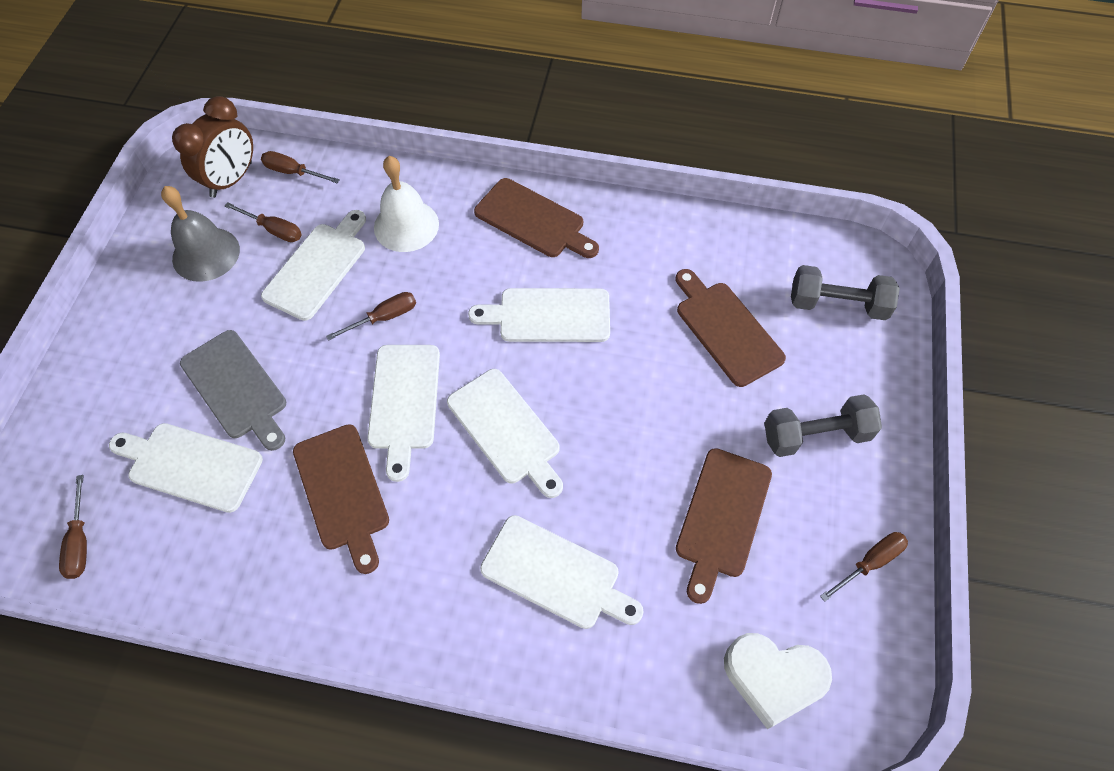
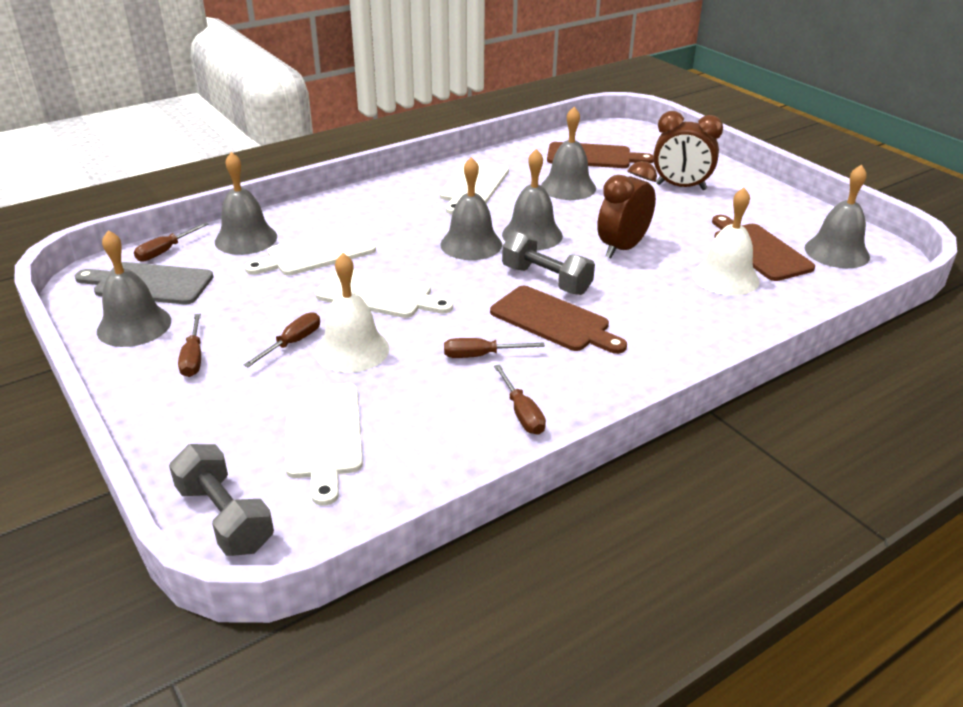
brown clock: [172,96,253,198] = 1 -> [597,161,657,258] [653,111,723,190] = 2
brown cutting board: [293,424,389,574] [474,178,599,258] [676,269,786,387] [676,448,772,604] = 4 -> [490,286,627,354] [547,142,654,168] [712,215,815,281] = 3
grey bell: [161,186,240,282] = 1 -> [97,230,171,347] [215,152,277,255] [440,157,502,260] [502,149,563,250] [541,107,596,200] [805,164,870,268] = 6
white bell: [374,156,439,252] = 1 -> [315,253,390,373] [693,188,760,295] = 2
white cutting board: [109,423,263,513] [261,210,366,321] [367,345,440,482] [447,369,563,498] [468,288,610,342] [480,515,644,629] = 6 -> [244,226,376,275] [285,384,363,506] [315,269,453,318] [439,161,509,214] = 4
white heart: [724,633,832,729] = 1 -> none = 0

